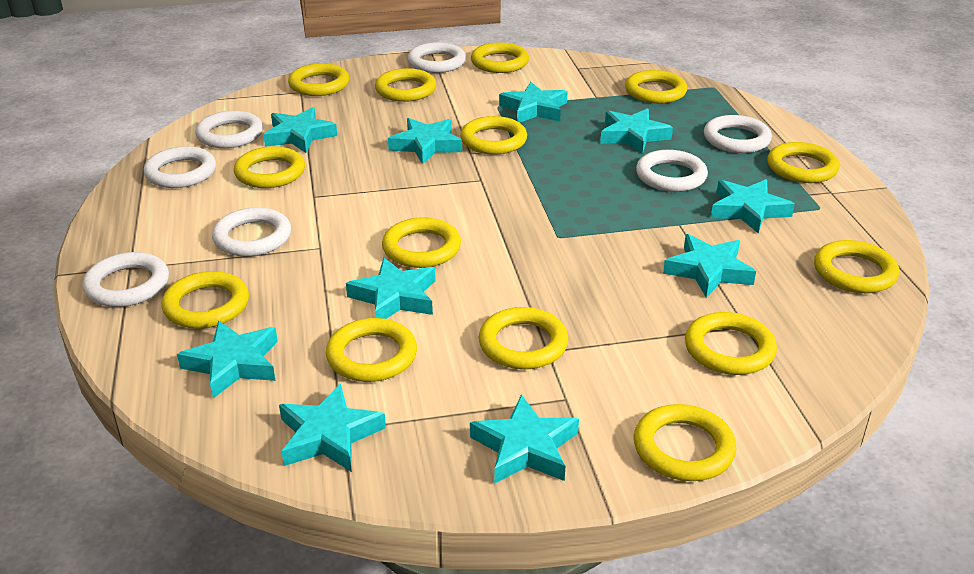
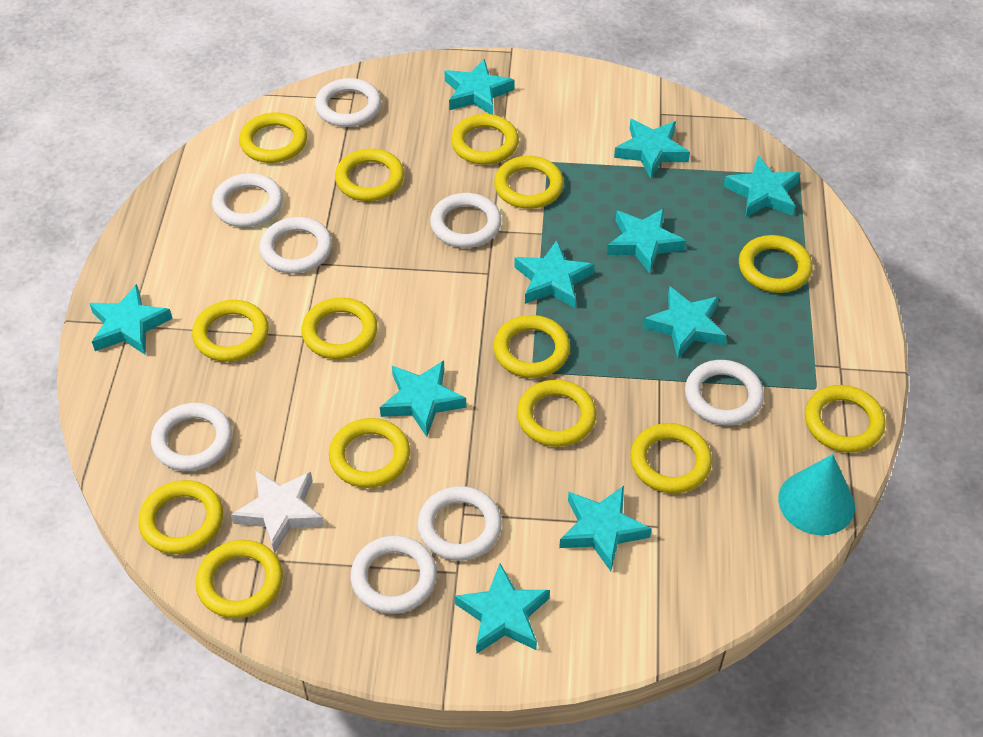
turquoise cone: none = 0 -> [778,454,855,535] = 1
white ring: [82,252,169,307] [144,146,216,188] [195,111,263,148] [212,207,291,257] [408,42,466,73] [636,150,708,192] [704,115,772,153] = 7 -> [151,403,232,471] [212,173,283,227] [259,217,332,273] [315,78,381,127] [350,536,437,614] [417,486,502,561] [430,193,502,248] [685,360,764,426] = 8
white star: none = 0 -> [231,470,324,554] = 1

